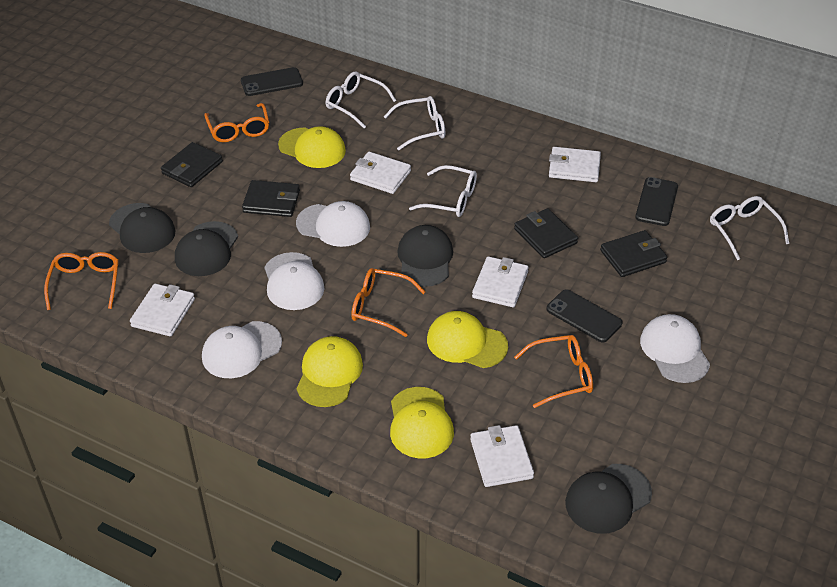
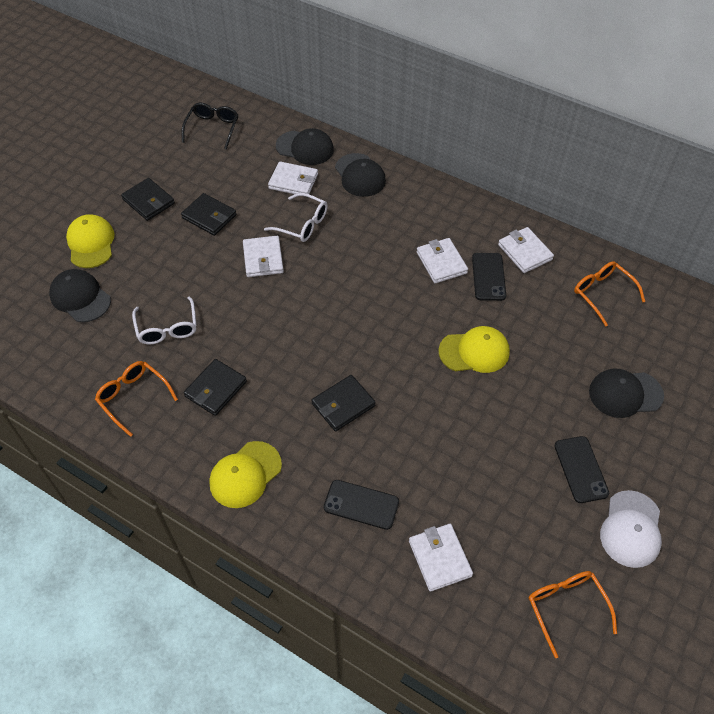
black glasses: none = 0 -> [182,103,238,150] = 1
orange glasses: [44,252,119,310] [204,103,269,142] [351,268,425,337] [514,335,593,408] = 4 -> [95,361,178,437] [529,571,617,658] [574,261,645,326] = 3
white cap: [202,321,282,378] [264,252,324,310] [296,201,370,247] [640,314,710,383] = 4 -> [600,490,662,568] = 1
white glasses: [326,71,396,128] [383,96,446,151] [409,165,477,217] [710,196,789,260] = 4 -> [132,296,197,344] [264,193,328,242] = 2
yellow cap: [278,126,346,168] [297,336,363,407] [390,387,454,458] [427,311,508,368] = 4 -> [66,214,115,268] [209,441,282,508] [439,326,510,373] = 3

